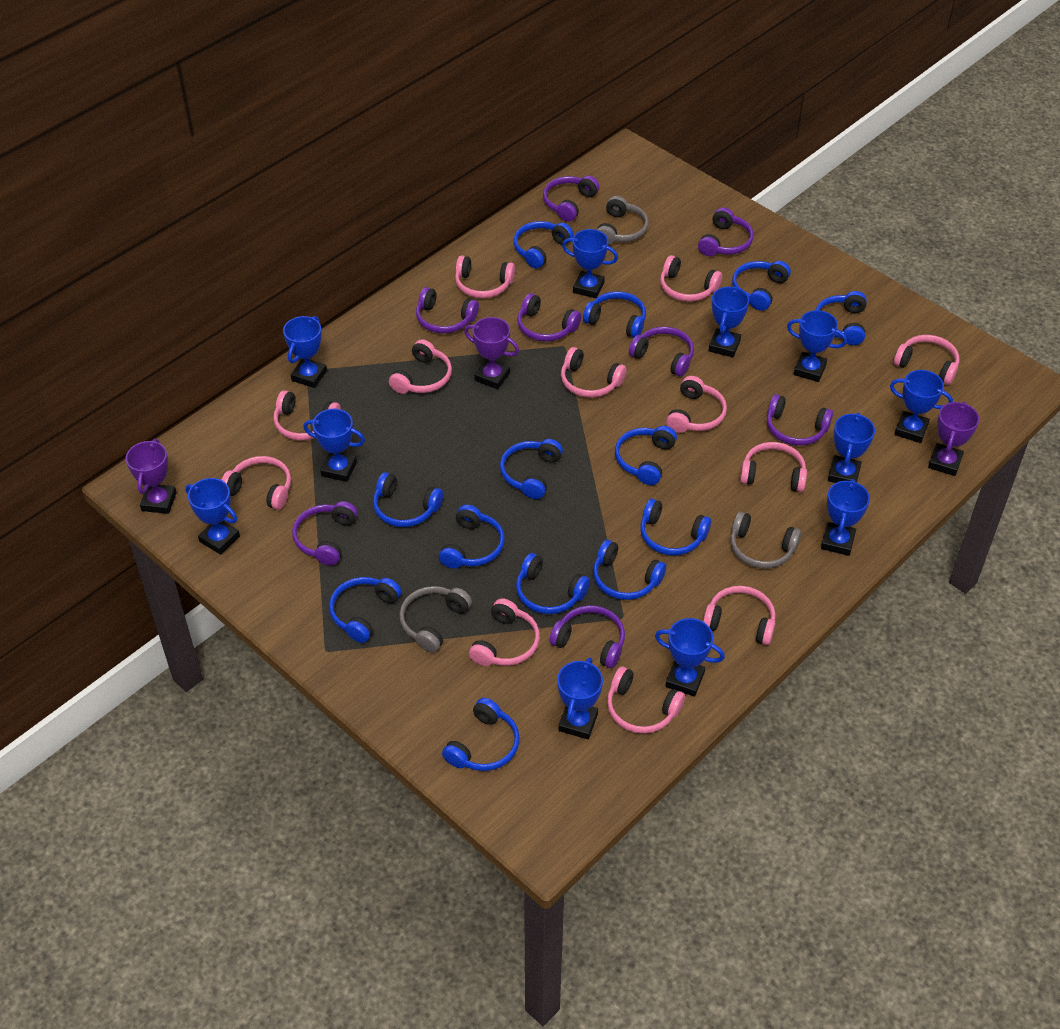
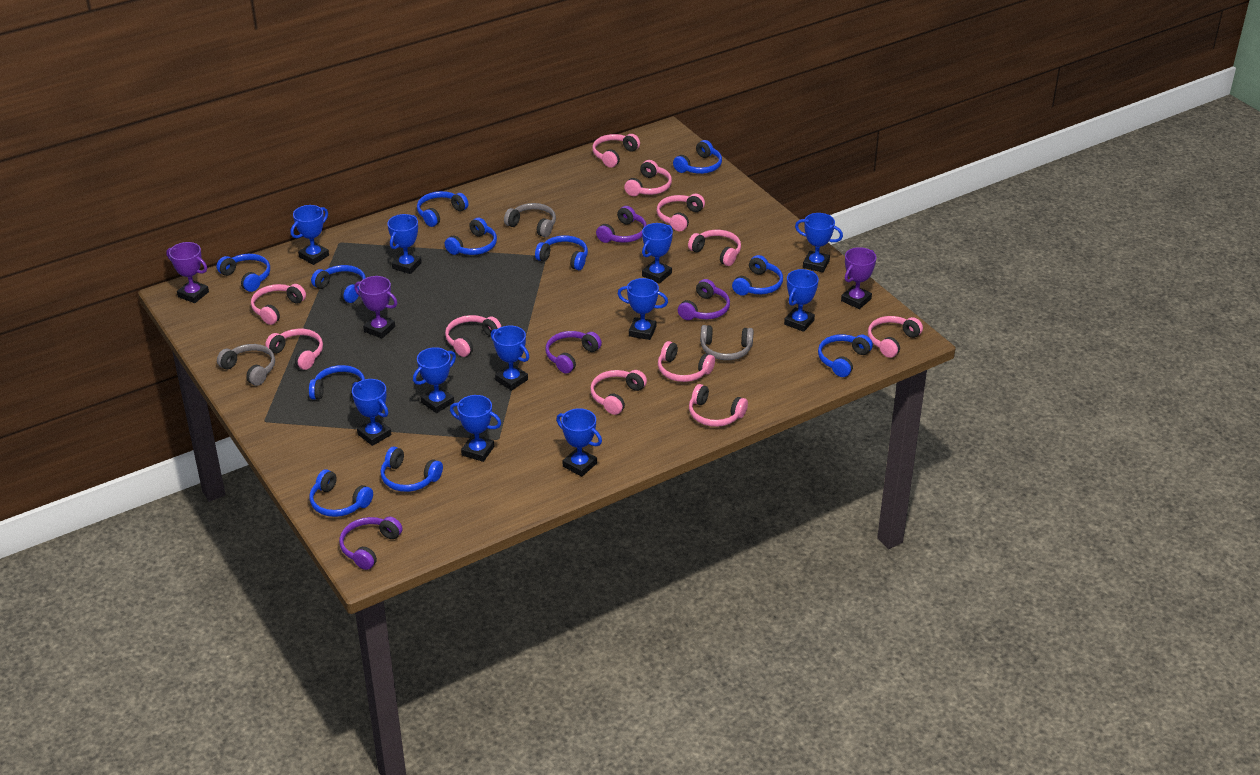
blue headphones: [329,577,401,643] [373,472,443,527] [439,505,505,569] [442,698,520,771] [500,439,563,499] [514,221,573,269] [516,553,590,614] [583,291,646,338] [593,540,666,600] [615,426,677,485] [640,499,711,555] [732,261,791,311] [816,291,867,345] = 13 -> [217,254,270,292] [309,365,365,401] [309,469,373,517] [311,265,366,303] [380,447,443,492] [417,191,469,227] [445,218,497,255] [535,235,588,270] [673,140,722,174] [732,255,783,296] [818,334,873,377] = 11
pink headphones: [222,456,291,510] [274,390,341,441] [389,339,452,394] [455,256,515,298] [469,598,540,666] [561,347,627,398] [607,667,685,734] [660,255,722,302] [666,376,727,433] [703,586,775,645] [740,442,807,492] [894,335,960,385] = 12 -> [251,284,306,325] [265,329,323,370] [445,315,501,357] [590,370,647,415] [592,134,640,168] [624,160,672,196] [657,194,705,231] [658,341,715,382] [688,230,741,266] [689,384,748,427] [868,316,923,358] = 11
purple headphones: [292,501,358,566] [416,287,479,333] [517,293,581,342] [543,176,599,222] [549,605,625,668] [629,327,694,377] [698,207,754,256] [767,394,833,446] = 8 -> [339,517,403,570] [545,331,602,374] [596,206,647,243] [678,279,730,320] = 4

